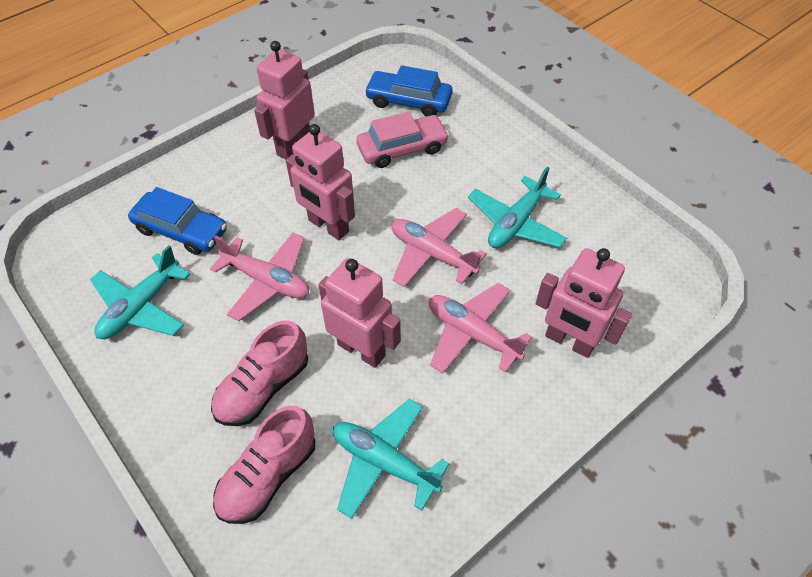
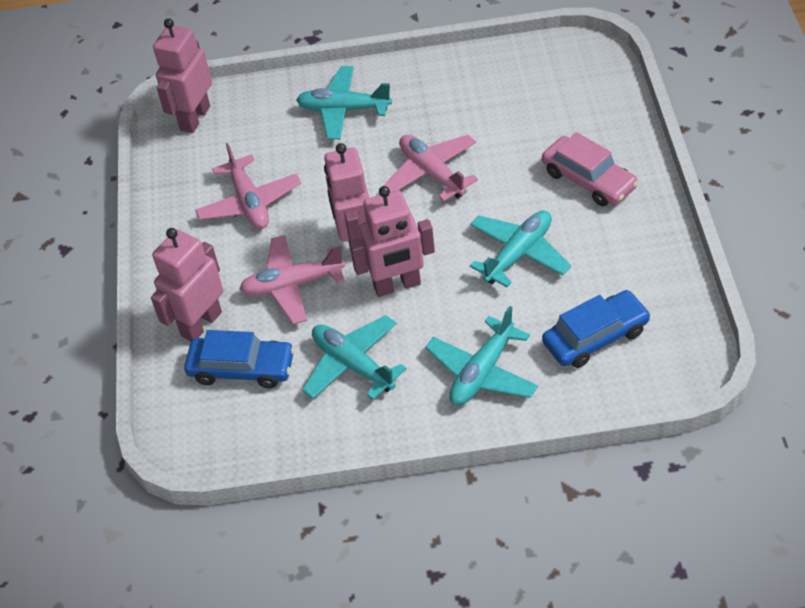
pink shoe: [211,321,308,426] [213,406,316,524] = 2 -> none = 0
turquoise plane: [90,245,190,339] [333,399,450,519] [468,167,567,248] = 3 -> [296,66,392,140] [302,315,407,400] [425,306,538,406] [470,210,571,287] = 4

